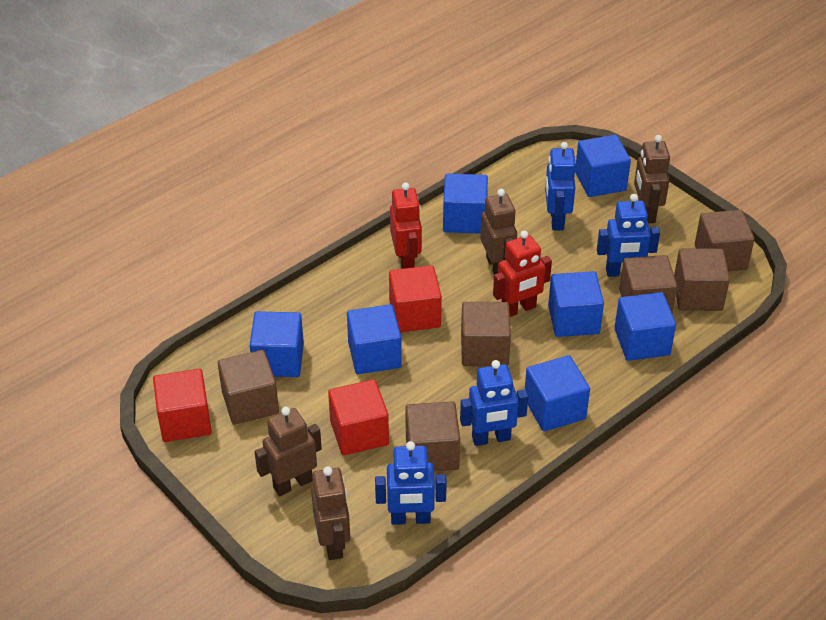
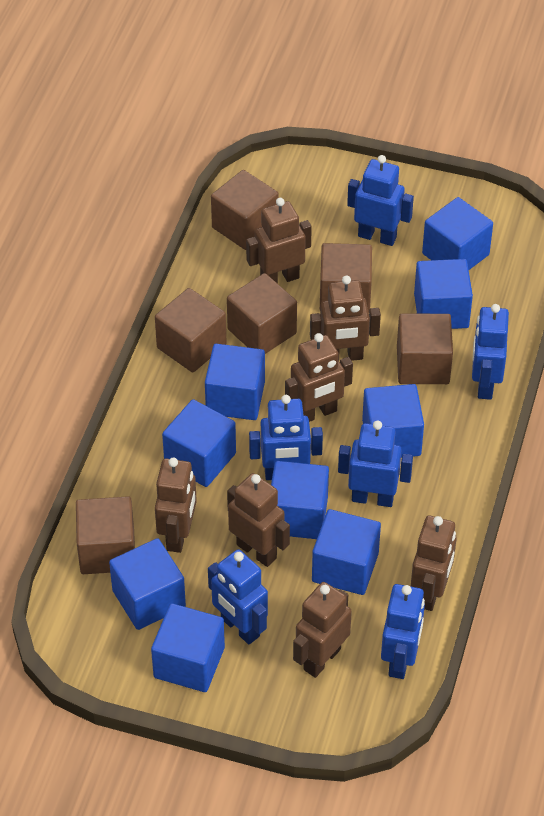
blue cube: [250,311,304,377] [347,304,402,374] [443,174,488,234] [525,355,590,432] [548,271,604,337] [575,135,631,197] [614,292,676,361] = 7 -> [109,538,186,630] [151,603,225,692] [162,399,236,487] [205,344,265,420] [271,461,329,539] [312,509,381,595] [362,384,424,458] [414,259,473,329] [422,197,493,270] = 9
blue robot: [375,441,447,525] [460,360,528,446] [545,142,576,230] [597,194,660,277] = 4 -> [208,549,268,645] [249,395,323,480] [338,420,413,507] [347,155,414,246] [381,584,425,679] [472,304,509,400] = 6
brown robot: [255,407,322,496] [311,466,350,560] [480,189,517,275] [634,135,670,223] = 4 -> [155,458,197,553] [227,473,290,567] [246,198,312,284] [285,333,353,422] [293,582,352,678] [310,275,381,361] [411,515,457,611] = 7
red cube: [153,369,212,442] [328,379,389,455] [389,265,442,332] = 3 -> none = 0
red robot: [390,182,422,269] [493,231,552,317] = 2 -> none = 0

